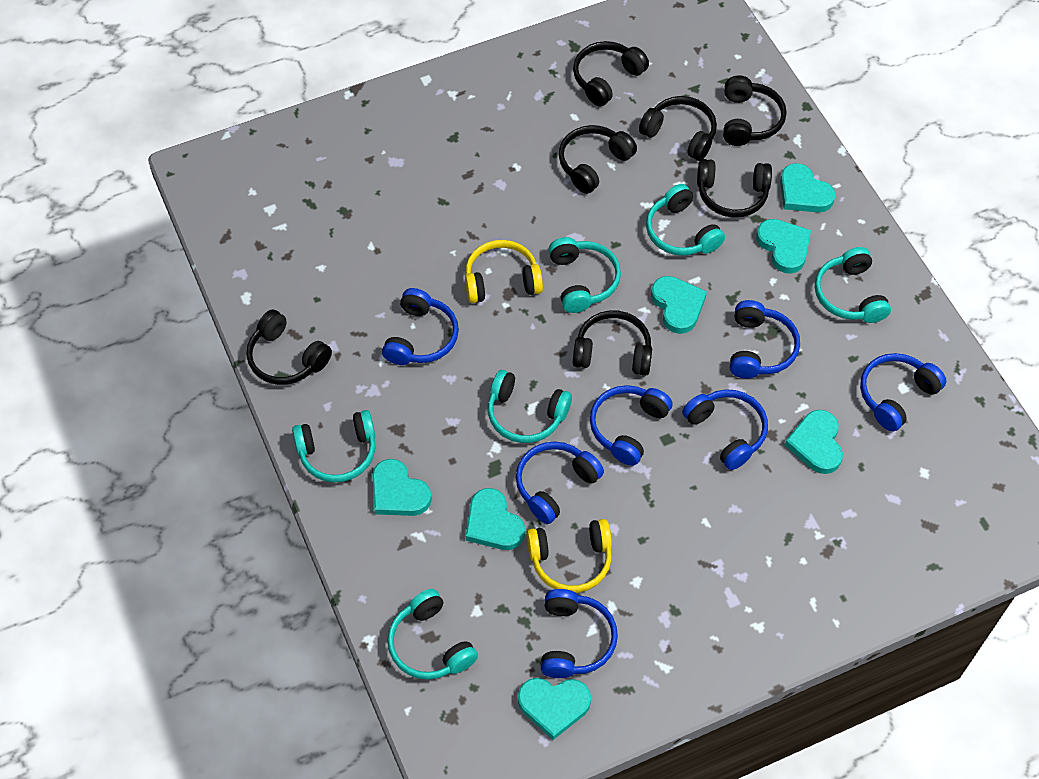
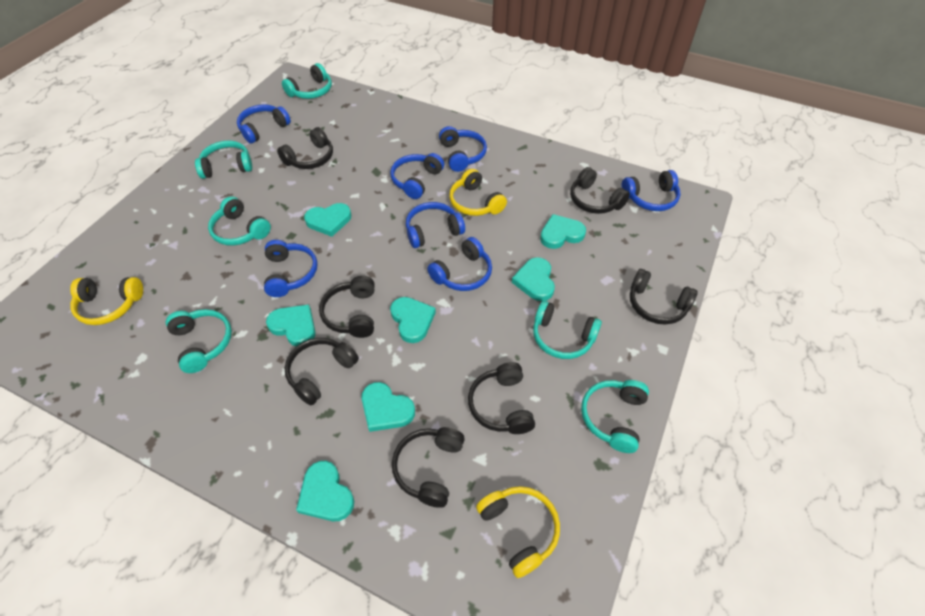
yellow headphones: [465,240,543,303] [526,519,612,593] = 2 -> [70,277,143,325] [449,169,507,216] [476,486,560,578] = 3

